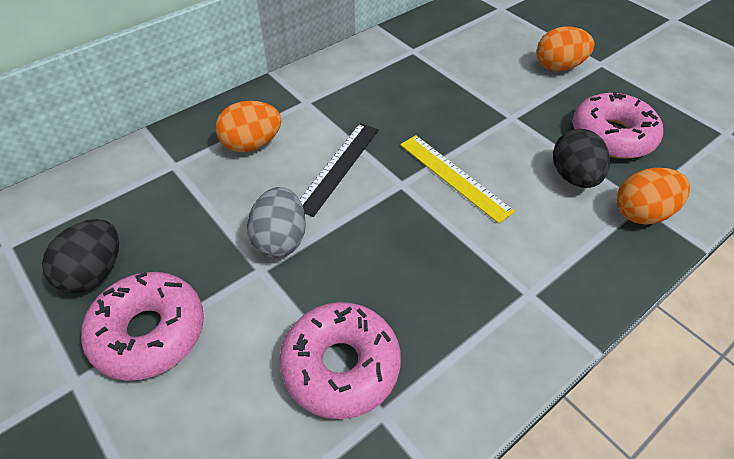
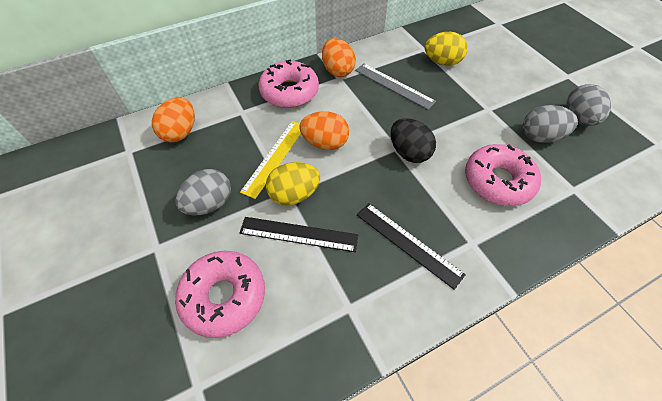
black egg: [42,219,119,293] [553,129,610,188] = 2 -> [391,118,436,163] = 1
black ruler: [299,123,379,217] = 1 -> [240,217,358,252] [357,203,466,290] = 2
grey egg: [247,187,306,258] = 1 -> [176,169,231,216] [523,105,578,143] [566,84,611,126] = 3
grey ruler: none = 0 -> [355,63,436,110] = 1
yellow egg: none = 0 -> [266,162,320,205] [425,32,468,66] = 2

